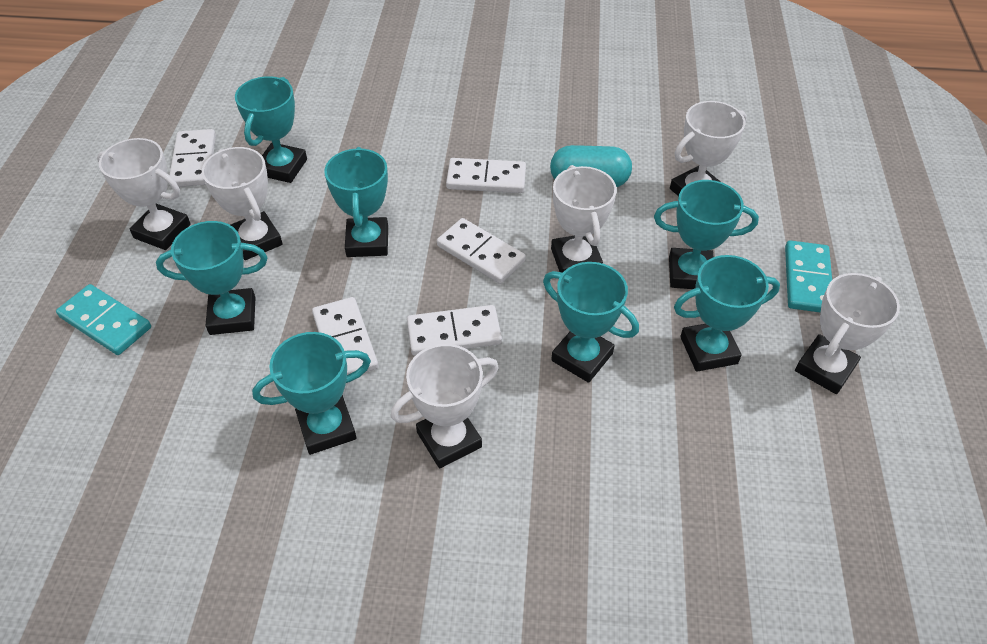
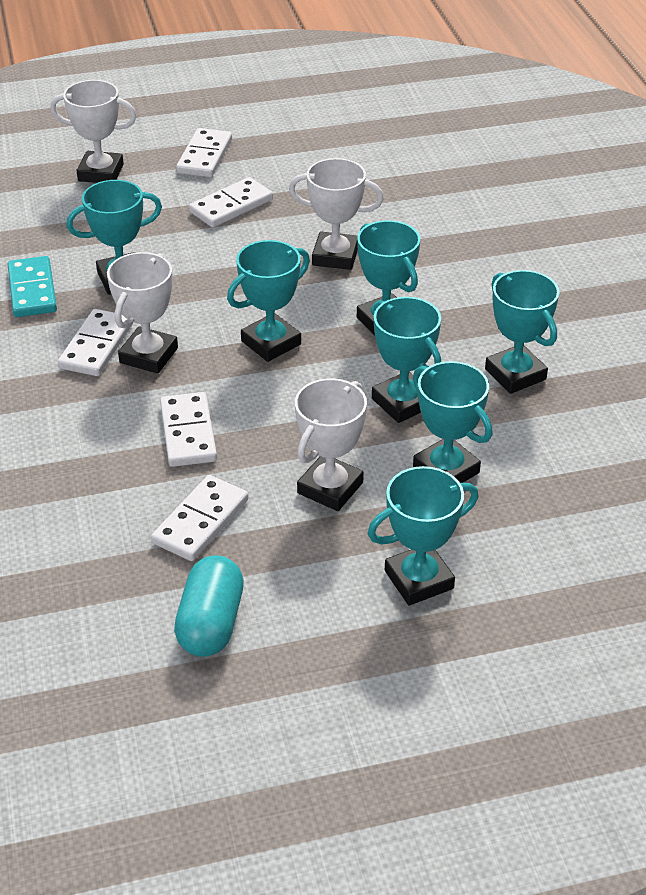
turquoise domino: [56,284,151,355] [785,240,832,312] = 2 -> [8,256,57,317] = 1
white trophy: [97,138,191,250] [202,147,283,260] [391,344,499,469] [551,165,617,273] [670,101,747,196] [795,273,900,394] = 6 -> [50,80,137,183] [107,252,178,373] [289,158,384,270] [295,378,367,511] = 4

